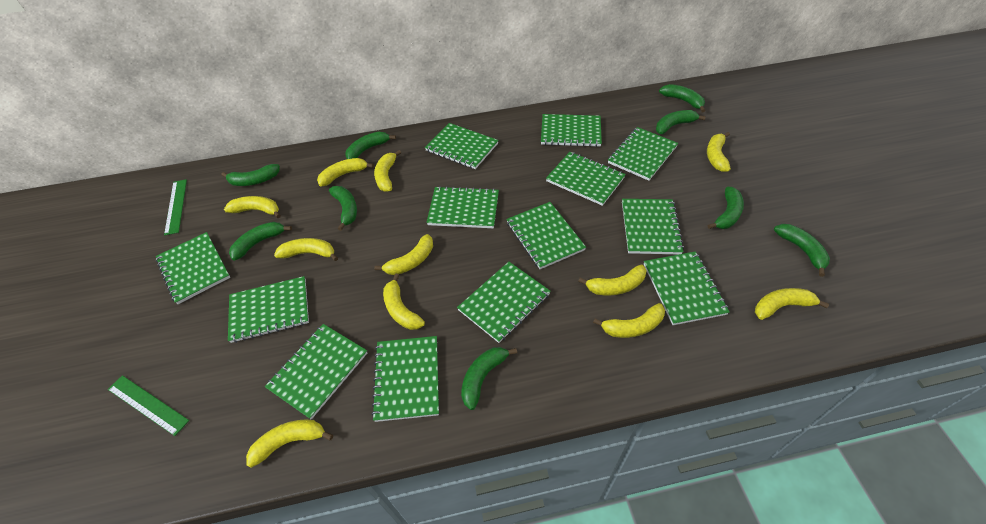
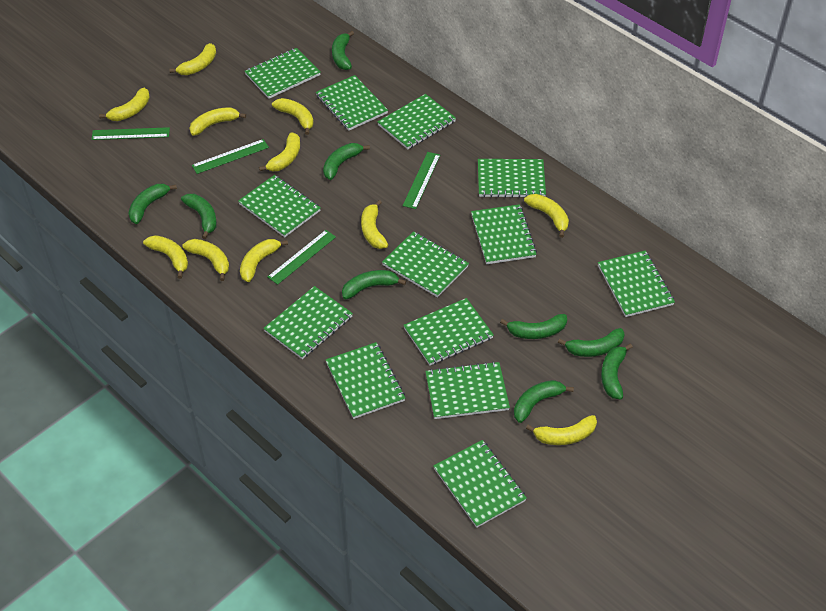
green ruler: [108,375,189,436] [164,179,187,236] = 2 -> [91,127,170,140] [192,139,269,174] [267,230,336,285] [403,152,440,209] = 4

